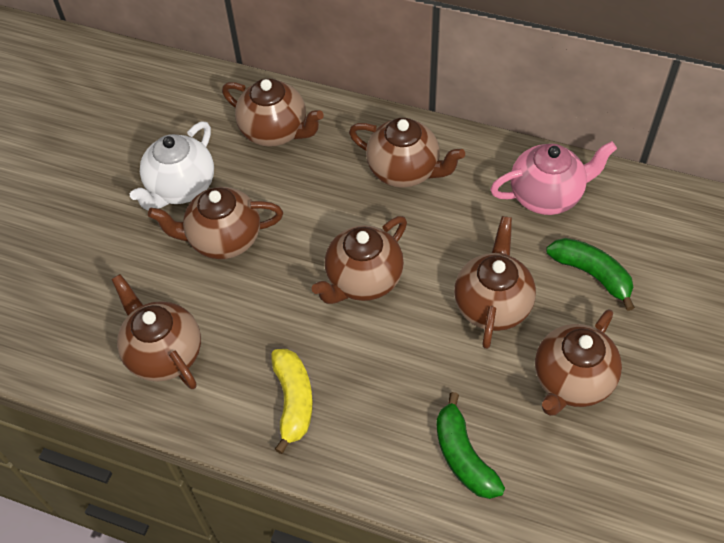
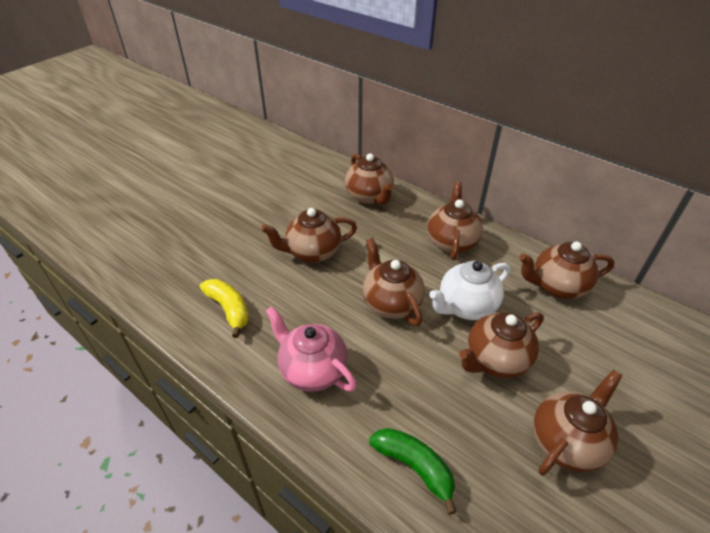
green banana: [436,392,505,499] [546,238,635,311] = 2 -> [369,428,457,515] = 1

